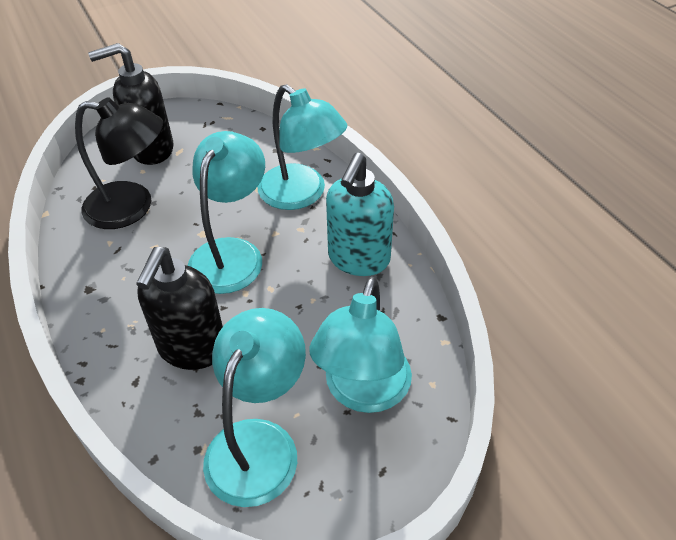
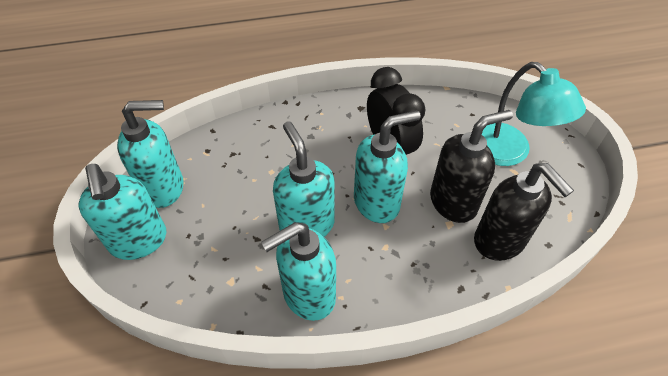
black clock: none = 0 -> [367,67,426,155] = 1
black lamp: [75,97,163,229] = 1 -> none = 0
turquoise lamp: [188,131,265,294] [203,308,306,507] [257,84,347,210] [309,277,412,413] = 4 -> [482,62,586,166] = 1
turquoise soap dispenser: [326,153,394,276] = 1 -> [78,164,166,260] [117,100,184,208] [261,222,336,321] [273,121,335,237] [354,110,421,223] = 5

